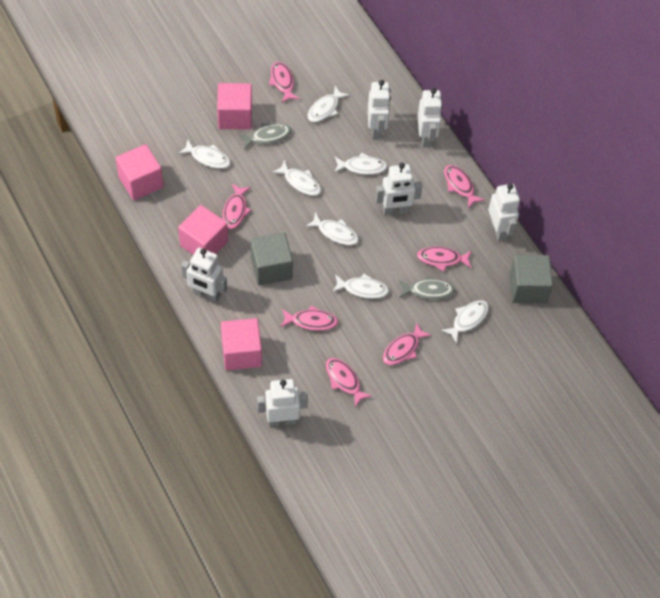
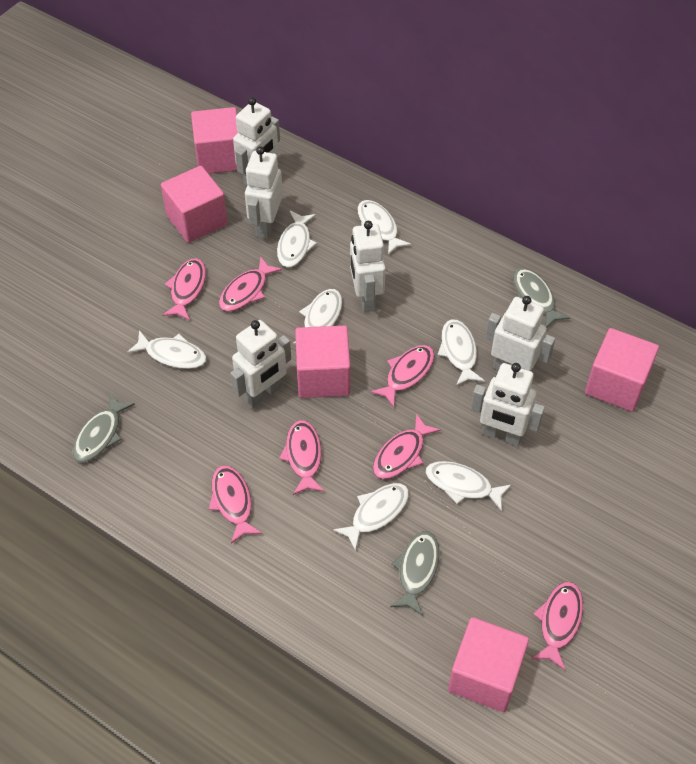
grey cube: [250,232,293,285] [509,255,553,303] = 2 -> none = 0
grey fish: [239,123,292,150] [399,275,455,299] = 2 -> [72,393,135,463] [390,531,440,616] [513,268,570,328] = 3
pink cube: [116,144,163,200] [178,205,228,255] [217,83,252,130] [221,318,262,370] = 4 -> [161,166,228,243] [191,107,238,174] [295,325,350,398] [448,617,529,712] [585,328,659,412] = 5

